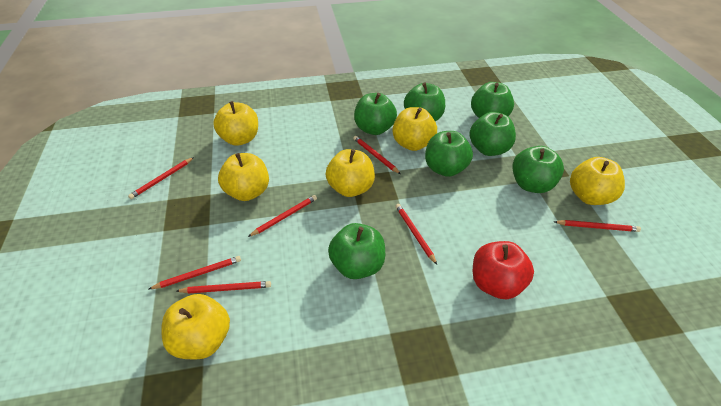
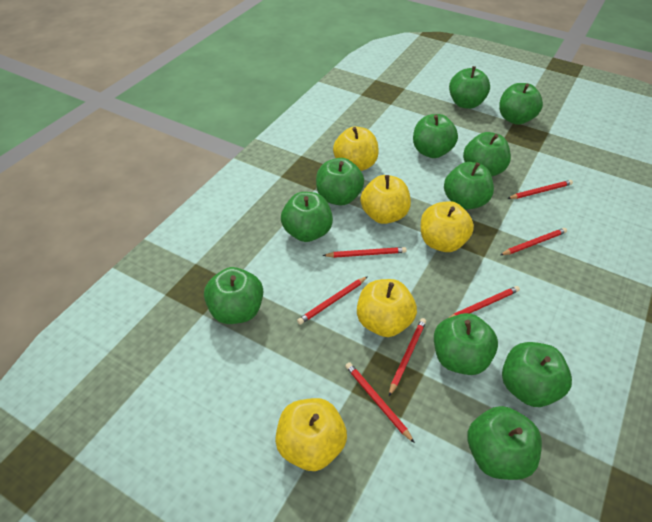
green apple: [328,223,385,279] [354,93,397,135] [404,82,445,121] [425,131,473,177] [469,112,516,156] [471,82,514,118] [512,146,564,193] = 7 -> [204,267,263,324] [281,192,333,242] [316,158,364,205] [413,114,458,158] [434,313,498,375] [444,162,494,210] [449,66,490,109] [463,132,511,176] [467,406,542,480] [499,83,543,125] [502,342,572,407] = 11
red apple: [473,241,534,299] = 1 -> none = 0
yellow apple: [162,294,230,359] [213,101,258,146] [218,153,269,201] [325,149,375,197] [392,107,437,151] [570,157,625,205] = 6 -> [275,398,347,471] [333,126,379,171] [357,279,417,337] [360,175,411,224] [421,201,474,252] = 5

